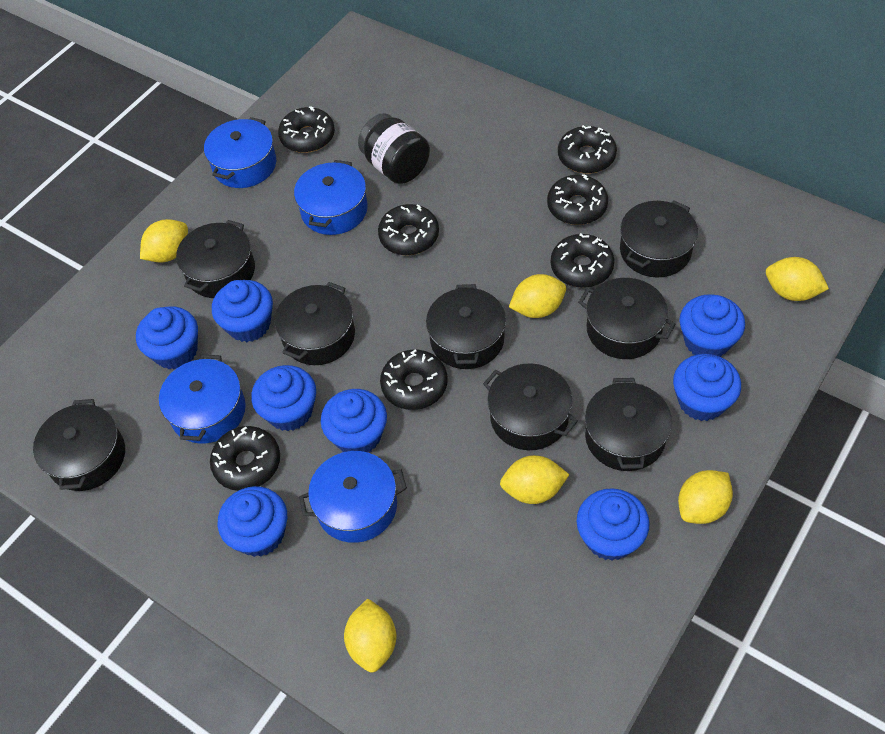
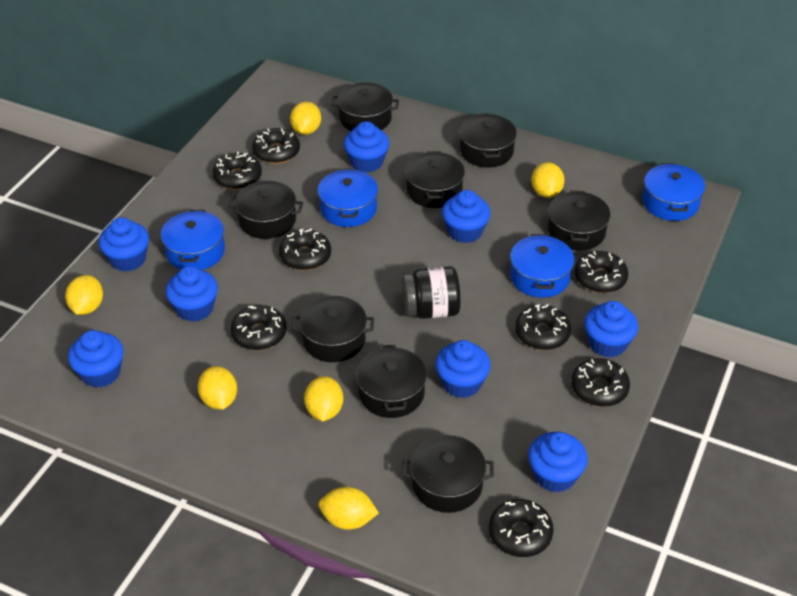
black donut: [210,426,280,491] [278,106,335,153] [378,204,439,255] [380,349,448,410] [547,174,608,225] [551,233,614,288] [558,125,617,174] = 7 -> [213,152,262,190] [231,305,287,350] [252,128,300,164] [279,229,331,270] [489,499,554,557] [515,304,571,350] [571,358,630,407] [575,251,628,293] = 8

